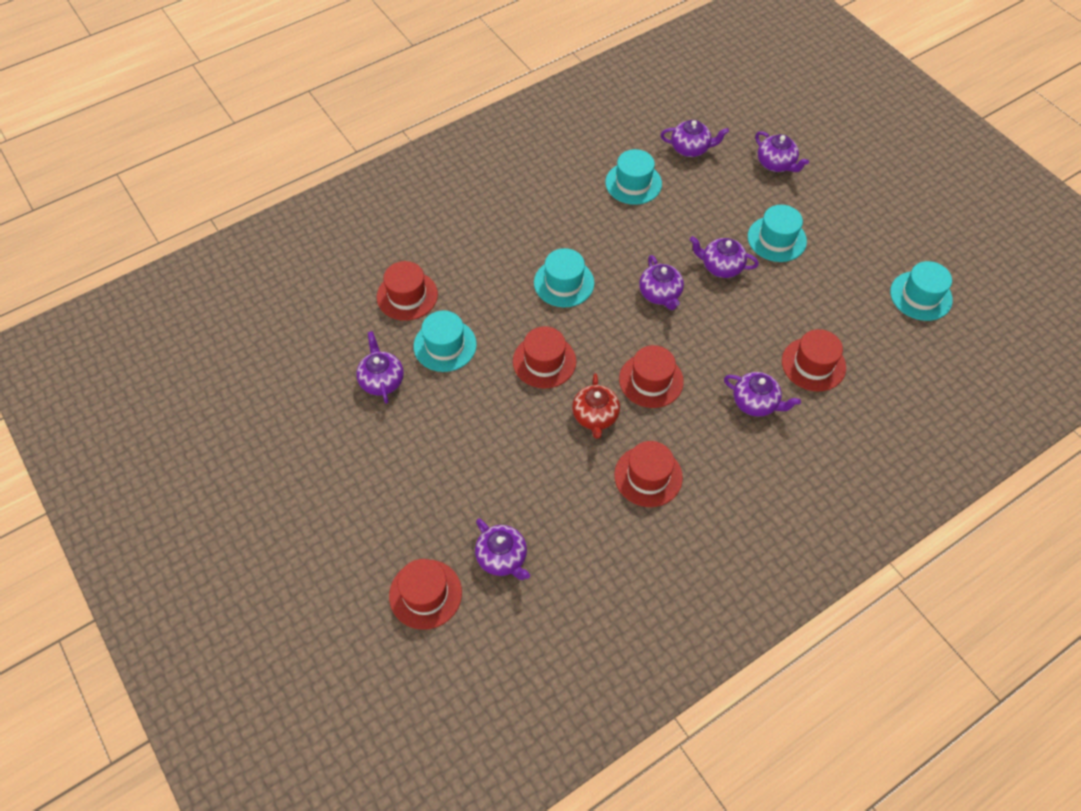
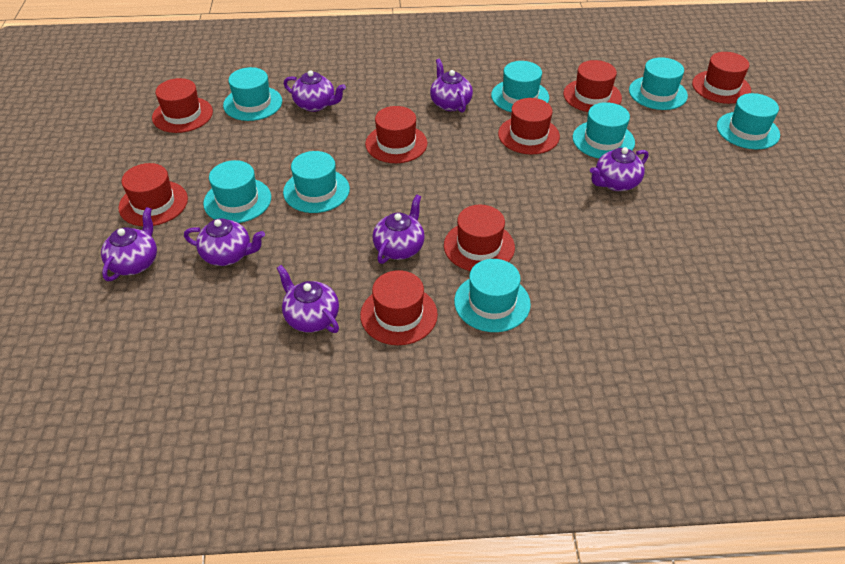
red hat: [377,261,438,321] [389,559,462,630] [513,326,576,389] [614,441,683,507] [619,345,684,408] [782,329,846,391] = 6 -> [119,163,188,226] [152,78,213,133] [360,270,438,345] [365,106,427,163] [444,205,515,271] [498,98,560,154] [563,60,622,112] [692,52,751,104] = 8
red teapot: [572,373,620,439] = 1 -> none = 0
turquoise hat: [414,310,477,372] [534,248,594,307] [605,149,662,205] [748,205,807,262] [890,261,953,321] = 5 -> [203,160,271,223] [223,67,282,121] [283,151,350,213] [454,259,531,332] [491,61,549,112] [573,102,635,159] [629,57,688,110] [717,93,780,149] = 8

